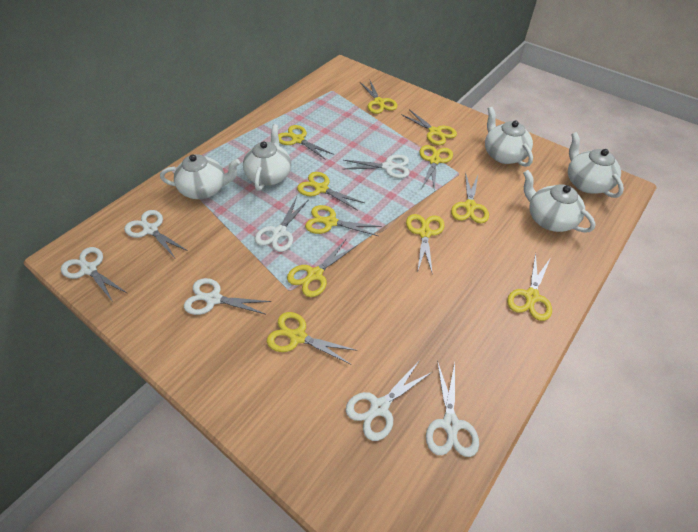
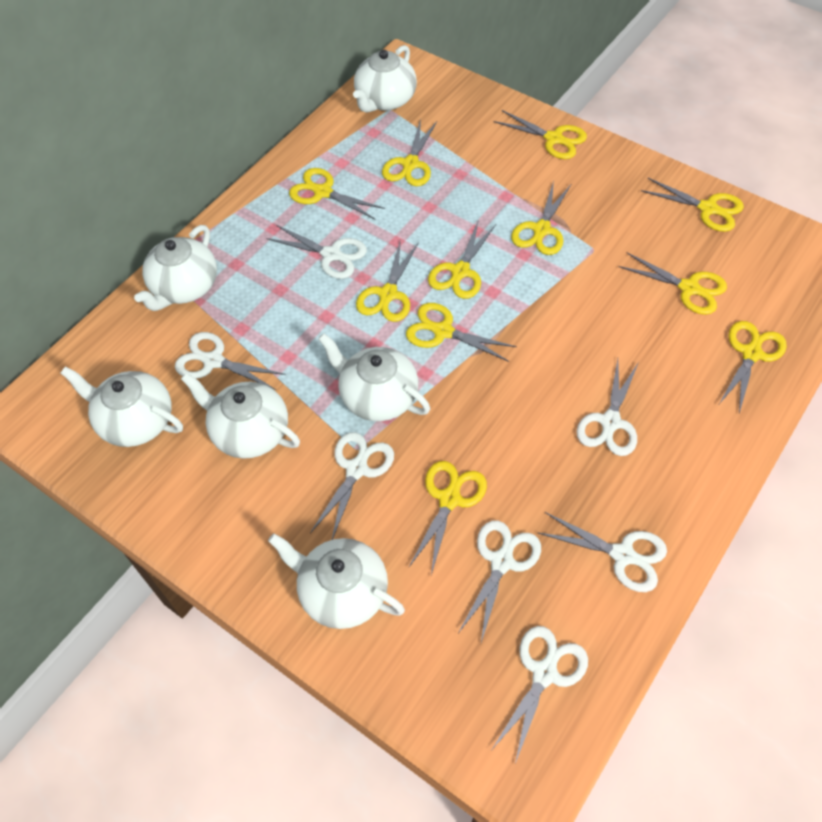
white teapot: [160,154,240,199] [243,124,291,191] [485,107,533,167] [523,170,596,233] [568,132,624,198] = 5 -> [61,366,183,447] [134,225,217,311] [181,373,300,459] [268,533,405,629] [318,333,430,421] [353,45,417,113] = 6

